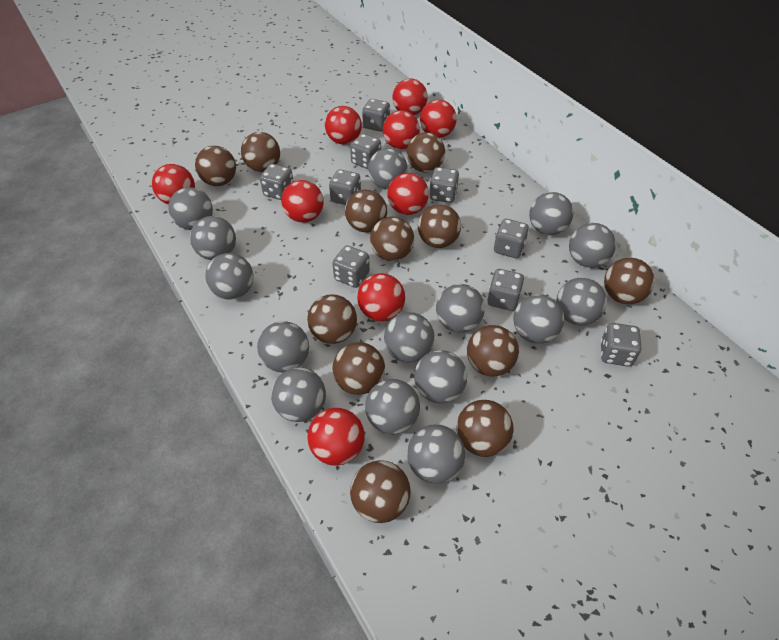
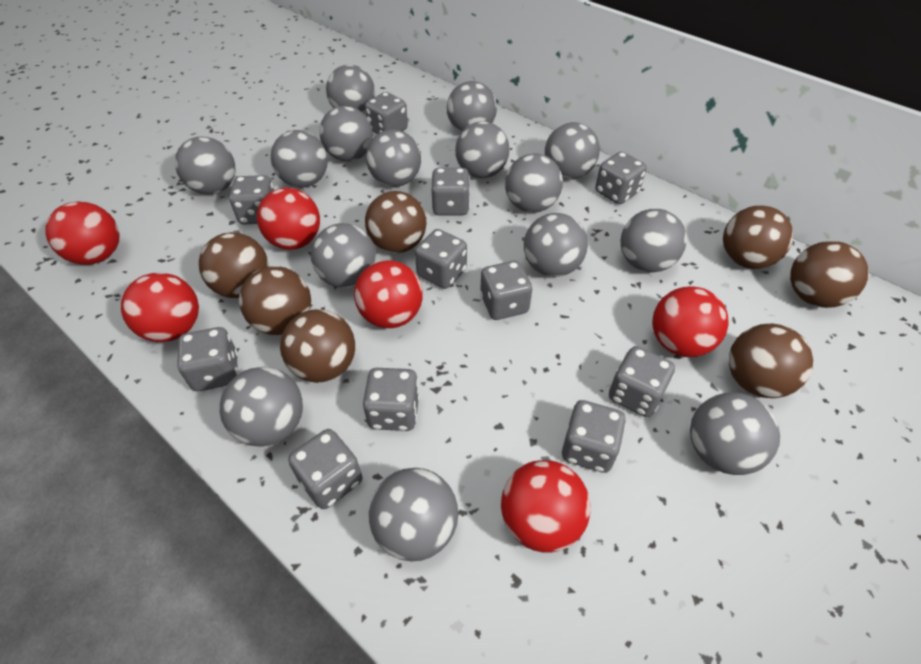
brown ball: [195,146,236,186] [241,132,280,172] [307,295,357,344] [332,342,385,395] [345,189,387,233] [350,460,411,523] [370,217,414,261] [407,132,445,173] [418,204,461,248] [457,400,514,457] [467,325,519,377] [604,257,655,304] = 12 -> [199,232,269,298] [239,266,311,335] [280,309,355,383] [365,191,426,253] [723,205,793,269] [729,324,813,398] [790,241,869,308] = 7
grey dice: [260,164,294,200] [329,169,361,205] [332,246,370,288] [350,134,381,169] [362,99,390,132] [429,167,459,203] [488,269,524,311] [494,219,529,258] [601,323,641,367] = 9 -> [177,327,238,391] [229,175,274,224] [288,429,362,509] [363,368,420,431] [365,92,408,134] [415,229,467,289] [431,168,470,215] [480,261,532,320] [562,400,626,473] [595,152,646,204] [609,346,675,417] = 11
red ball: [152,164,195,205] [281,180,324,223] [307,408,365,466] [325,106,362,144] [357,273,405,321] [383,110,420,149] [387,173,429,215] [392,78,428,115] [420,100,457,138] = 9 -> [45,201,120,265] [121,273,199,342] [257,188,320,250] [354,260,423,328] [501,460,591,553] [652,286,729,357] = 6

